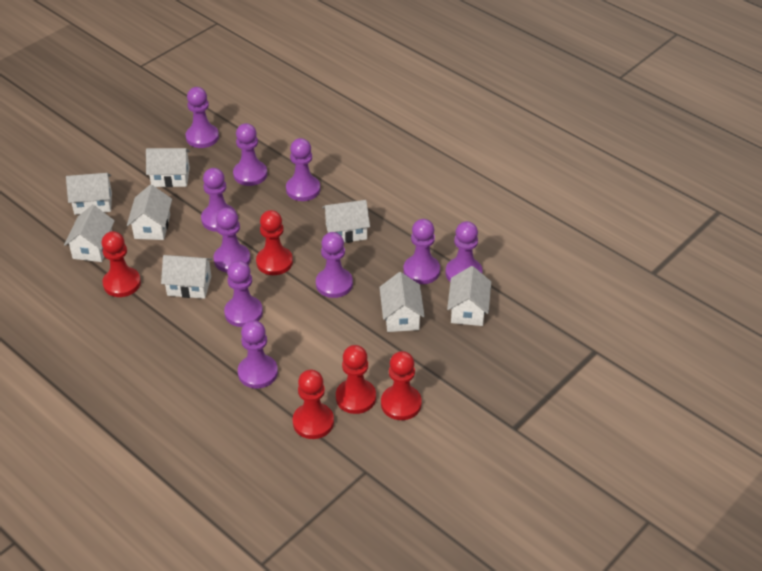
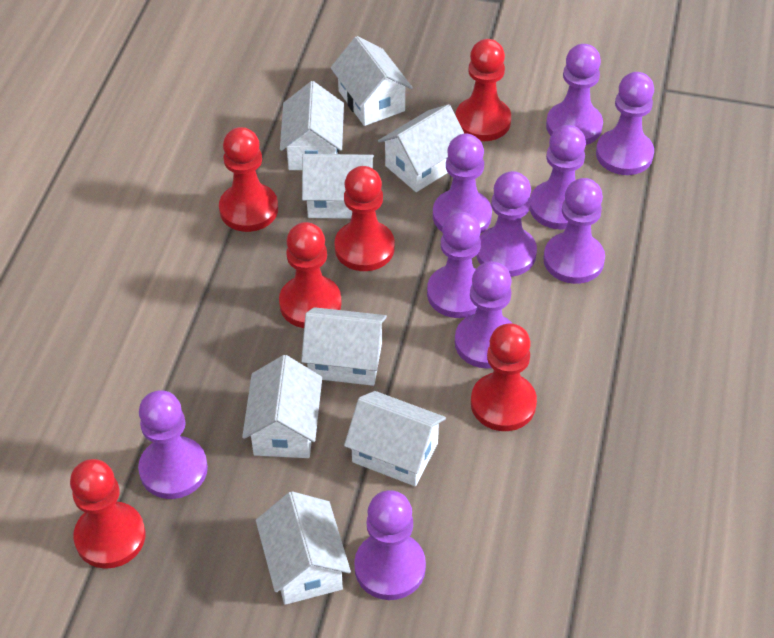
red pawn: [101,231,141,297] [256,210,293,275] [293,369,334,439] [336,345,376,414] [381,351,422,420] = 5 -> [70,459,146,569] [219,127,278,232] [279,222,342,328] [334,166,395,271] [456,39,511,141] [471,323,537,431] = 6

